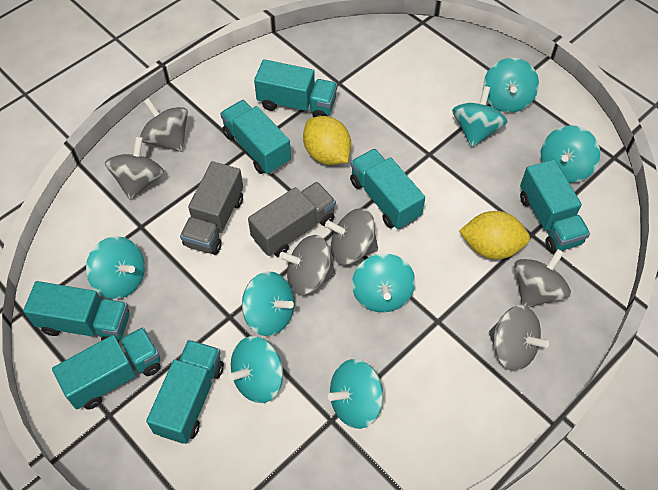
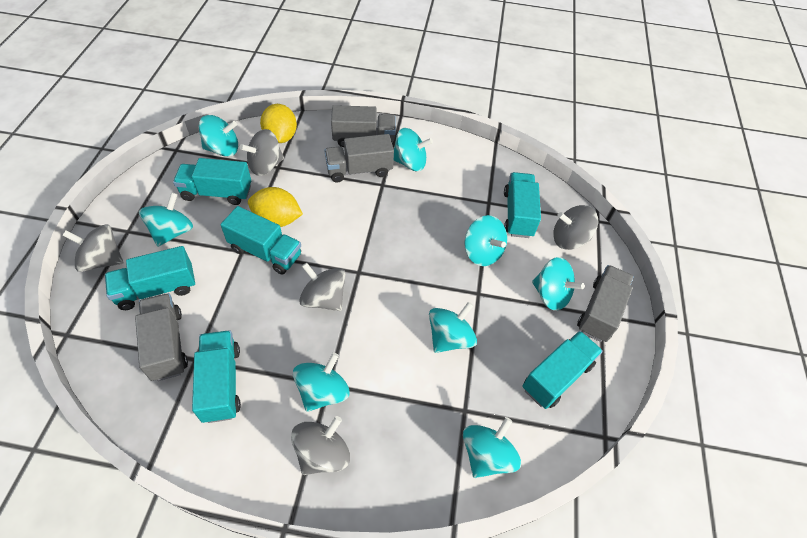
grey spinning top: [105,137,164,200] [140,98,188,152] [279,235,336,295] [325,208,378,265] [489,305,549,371] [514,249,571,308] = 6 -> [62,225,123,272] [240,129,284,176] [291,416,350,475] [299,263,346,311] [553,205,598,250] = 5
grey truck: [180,161,243,255] [248,182,336,257] = 2 -> [135,293,188,381] [324,134,394,182] [331,105,396,147] [577,265,634,342] = 4
turquoise truck: [23,281,130,342] [52,327,160,410] [146,340,224,444] [220,100,291,174] [254,59,337,117] [350,149,425,230] [520,159,590,253] = 7 -> [105,246,195,310] [173,158,251,205] [192,330,241,423] [220,206,301,275] [504,172,541,238] [522,331,603,409] = 6

